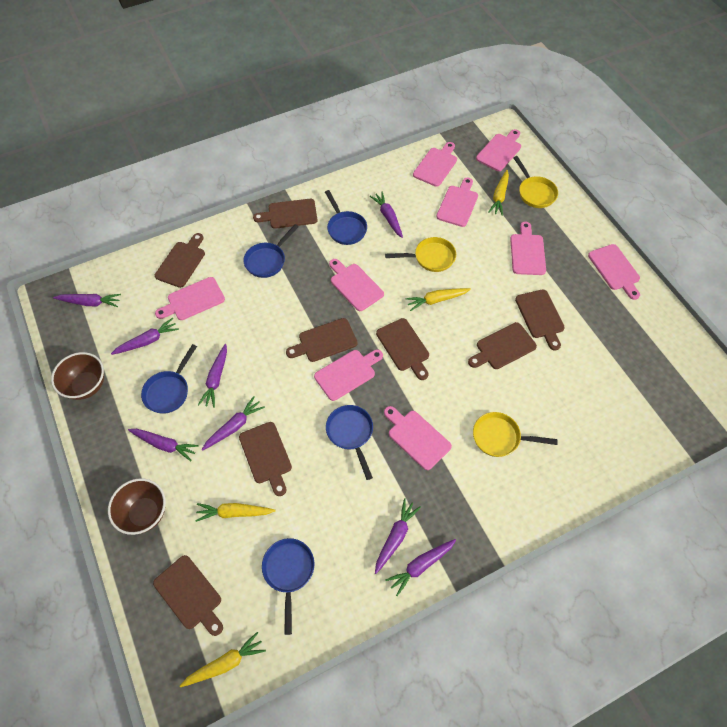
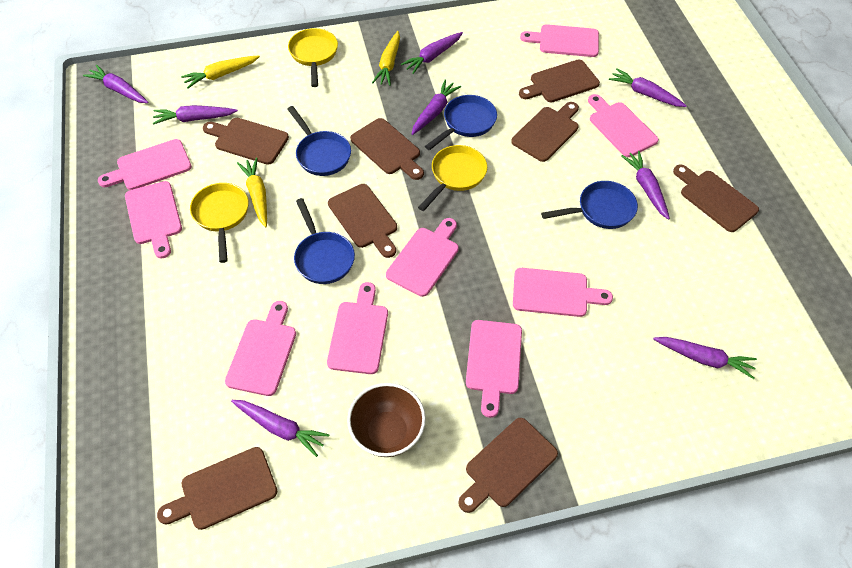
blue pan: [141,344,197,414] [243,224,299,278] [262,538,314,635] [325,190,367,245] [326,405,373,480] = 5 -> [287,106,351,176] [294,198,355,284] [425,95,497,150] [541,181,638,229] = 4
brown bowl: [51,352,104,400] [108,478,166,535] = 2 -> [347,383,426,457] = 1
yellow carrot: [180,632,266,687] [195,503,276,522] [405,288,471,311] [488,170,509,216] = 4 -> [181,56,260,88] [237,158,267,227] [372,31,400,86] = 3

